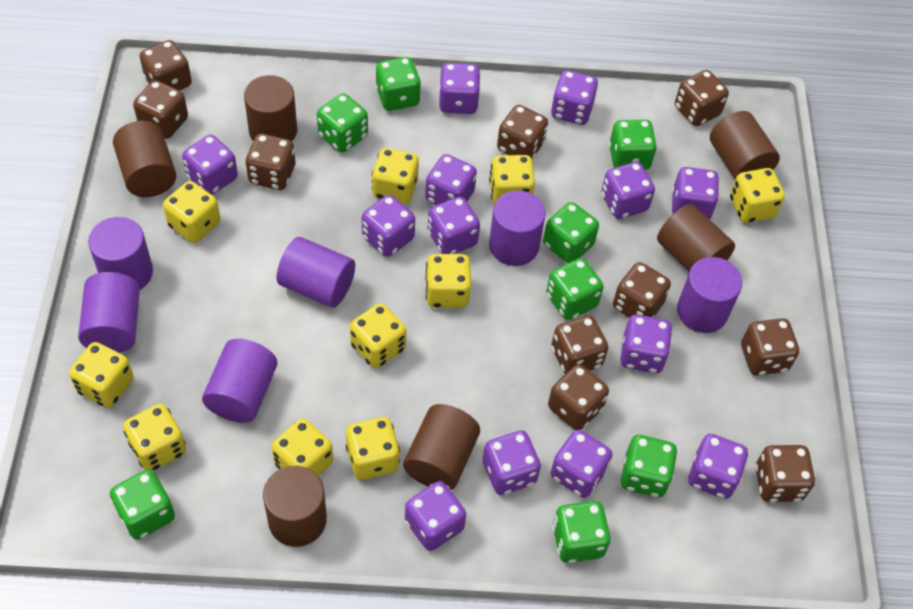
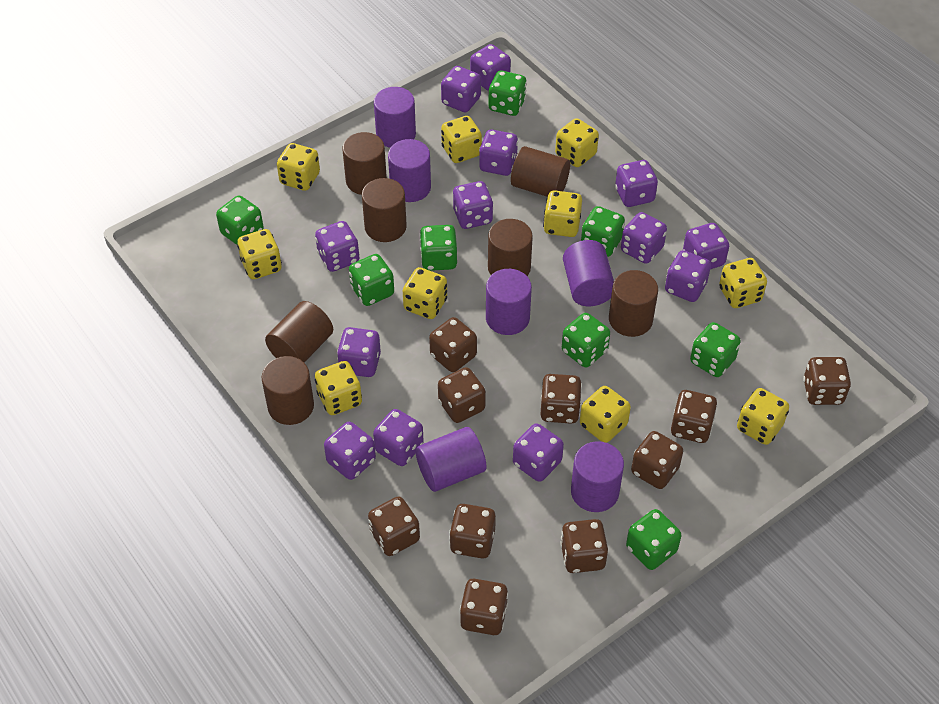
brown cylinder: [113,121,176,197] [244,75,297,141] [263,466,327,547] [403,404,480,490] [657,204,735,272] [710,111,780,179] = 6 -> [262,356,314,425] [265,301,333,362] [342,132,387,195] [362,178,407,242] [488,219,533,276] [511,146,570,197] [609,270,658,337] = 7

